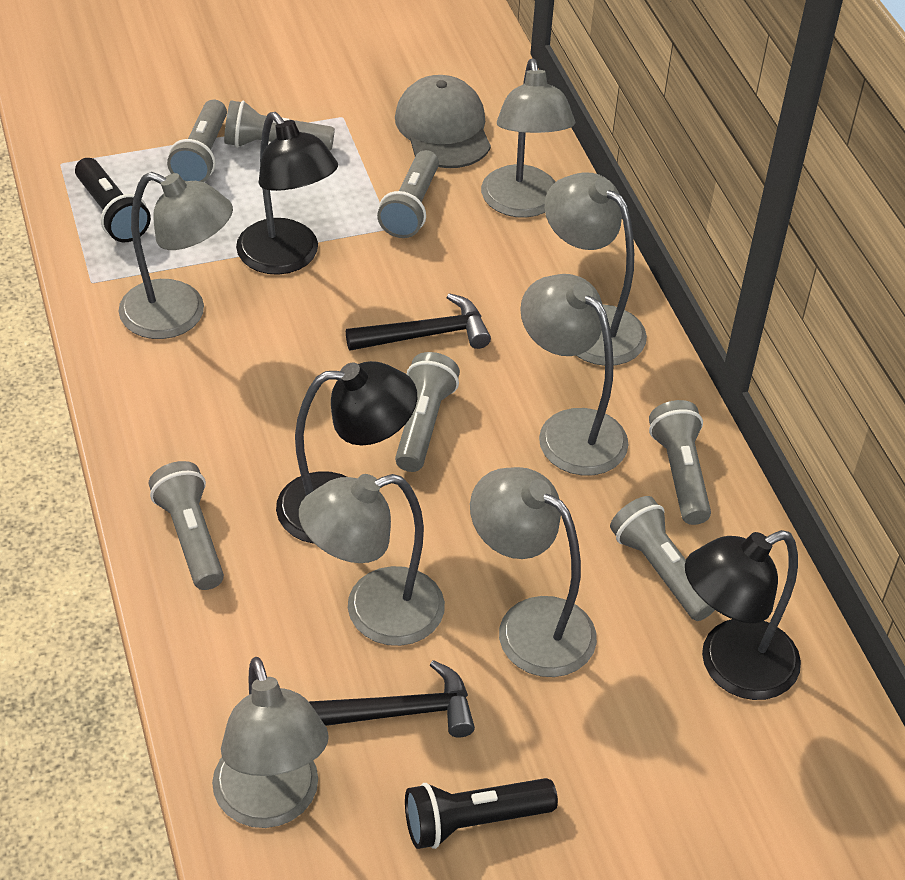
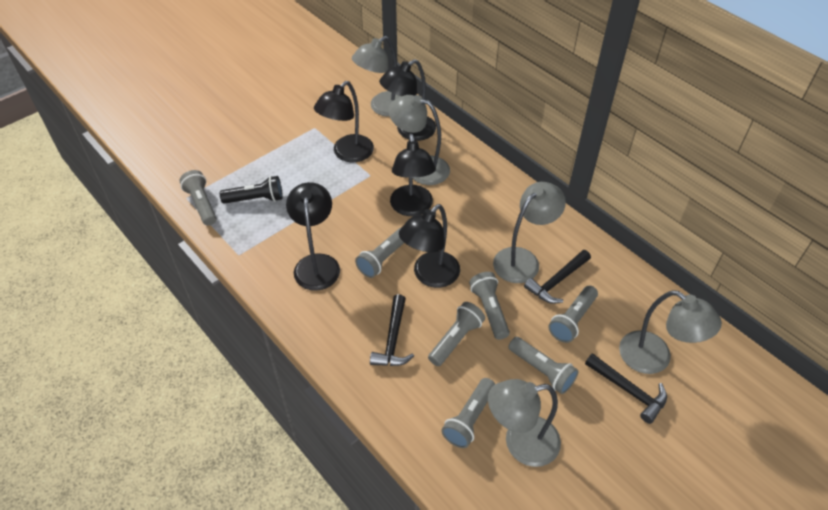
black flashlight: [75,158,151,242] [405,778,558,849] = 2 -> [220,176,283,204] = 1
black hammer: [308,660,475,738] [346,293,491,351] = 2 -> [370,294,414,366] [524,250,591,304] [585,353,667,424] = 3
black lamp: [236,112,338,275] [276,361,417,544] [685,530,801,700] = 3 -> [286,182,340,291] [314,81,374,162] [379,59,436,141] [390,134,436,216] [399,204,460,288] = 5
grey cap: [395,75,491,168] = 1 -> none = 0
grey lamp: [118,172,233,339] [212,657,329,828] [299,474,445,646] [470,467,597,677] [481,59,575,218] [520,274,629,476] [544,172,647,366] = 7 -> [352,36,401,117] [388,95,450,185] [488,379,561,467] [493,182,566,283] [619,290,722,374] = 5

